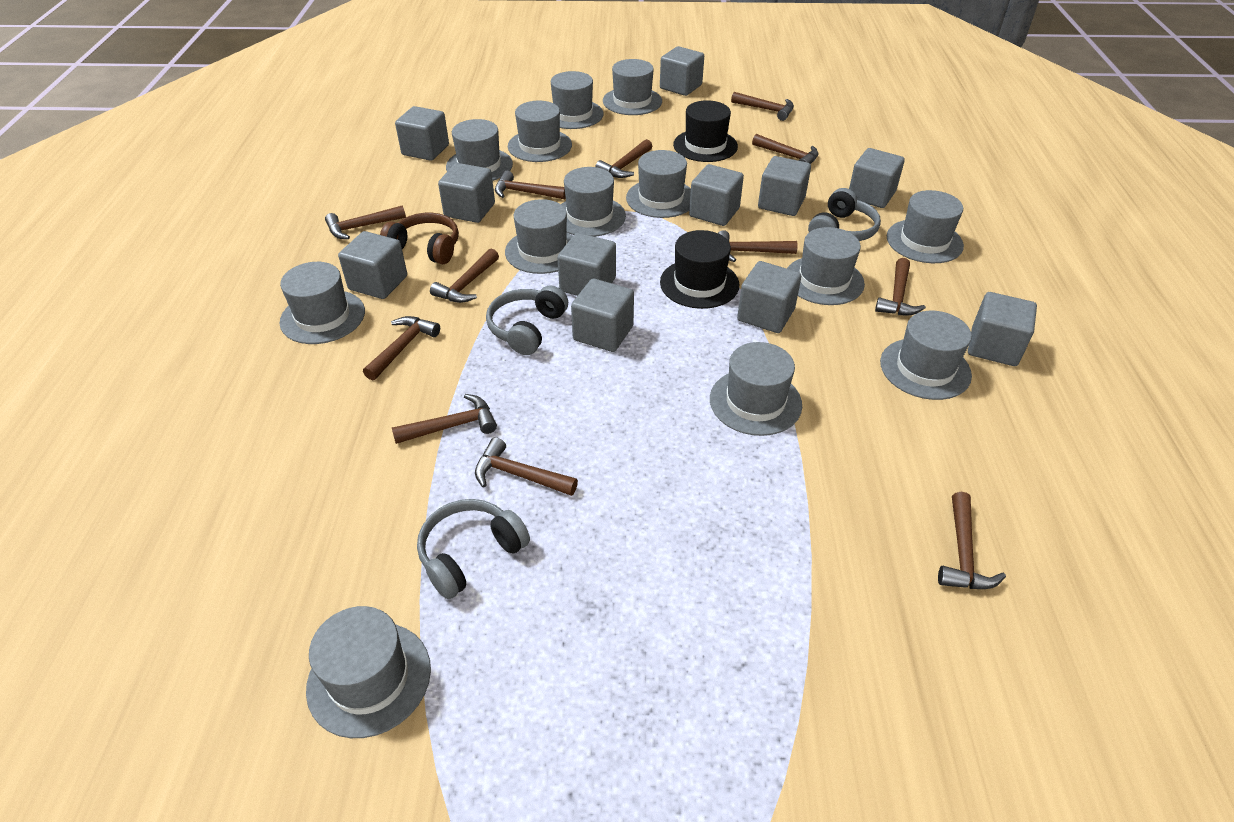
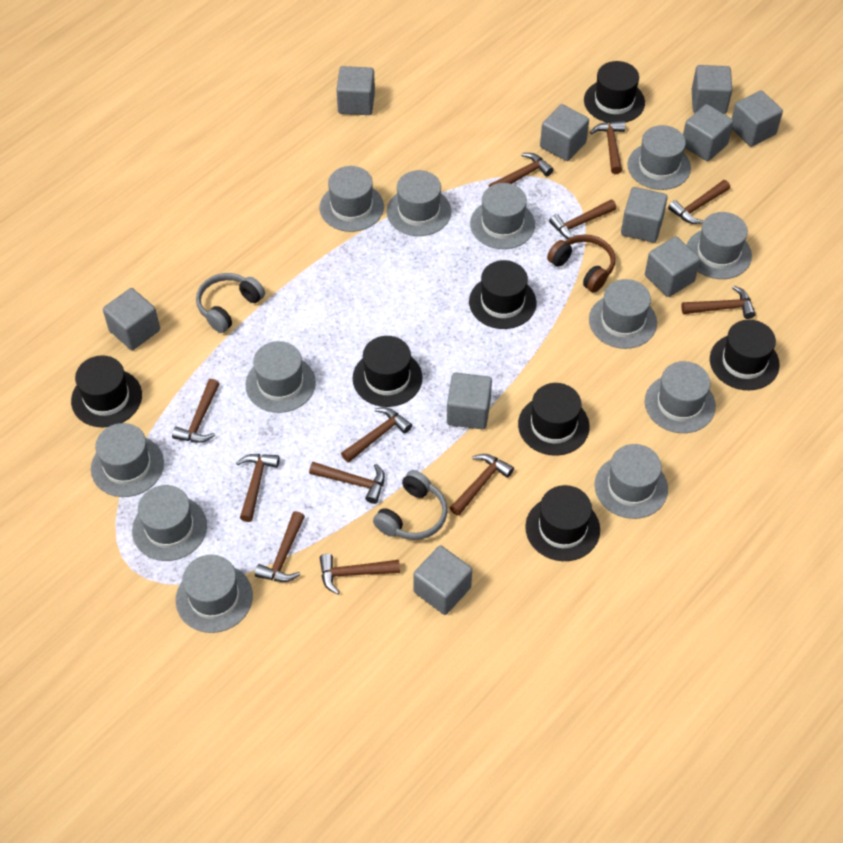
black hat: [660,230,739,309] [673,100,738,162] = 2 -> [71,355,142,427] [353,336,423,407] [469,260,537,329] [518,383,590,456] [525,485,600,561] [584,61,645,123] [710,320,780,390] = 7
grey cube: [338,231,407,299] [395,106,449,161] [438,163,495,223] [557,233,616,296] [571,279,634,352] [660,46,704,96] [689,164,744,226] [737,261,801,333] [758,156,811,216] [849,148,905,208] [968,292,1037,366] = 11 -> [103,288,160,350] [336,66,375,115] [413,545,472,615] [447,372,492,430] [540,104,589,161] [621,187,668,243] [645,236,700,297] [683,104,733,161] [692,65,732,114] [732,90,783,147] = 10
grey hat: [280,262,365,344] [306,606,431,738] [446,119,513,181] [505,199,573,274] [508,101,572,162] [551,71,604,129] [561,167,626,237] [603,59,662,115] [626,150,691,218] [710,342,802,436] [787,227,865,305] [880,311,972,400] [886,190,964,263] = 13 -> [91,423,164,497] [132,485,207,561] [176,555,253,633] [245,341,316,413] [320,166,384,232] [387,170,451,236] [470,183,535,249] [589,279,657,349] [595,444,668,519] [628,125,691,190] [645,361,716,433] [687,212,752,279] = 12
grey headphones: [417,499,530,599] [486,285,568,355] [808,188,881,241] = 3 -> [196,273,265,333] [373,470,447,540] = 2

